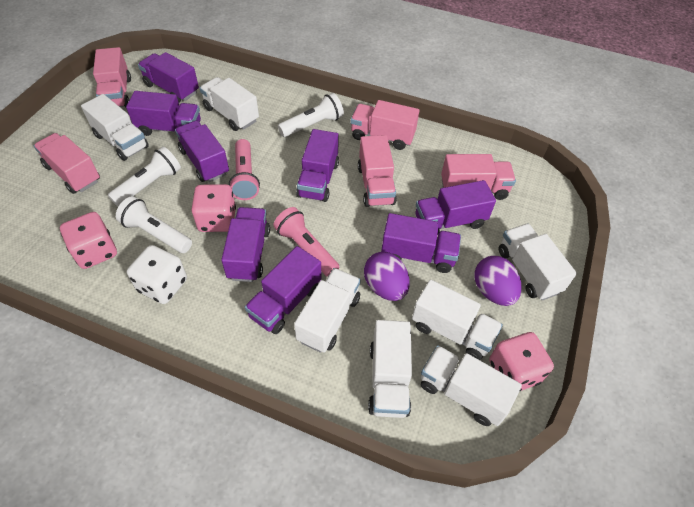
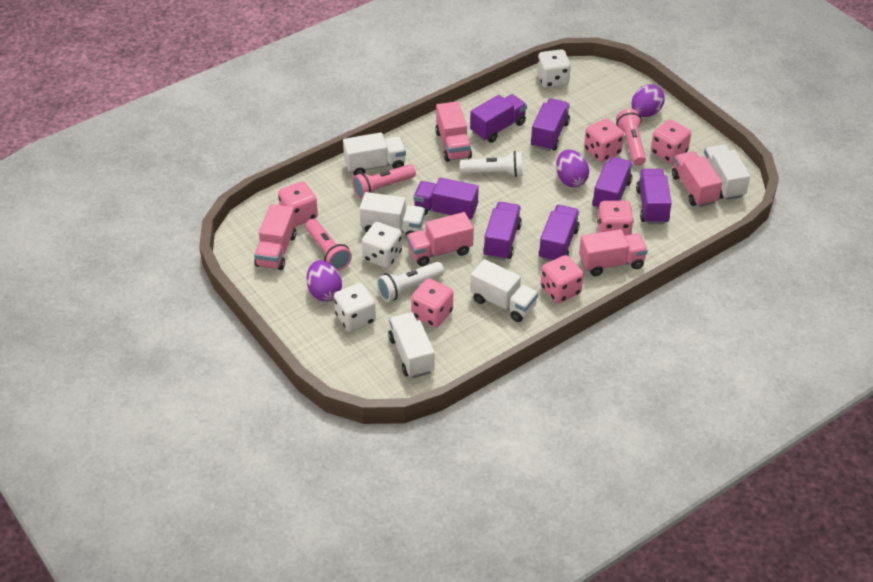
pink dice: [60,212,117,269] [191,184,236,232] [489,332,554,392] = 3 -> [278,181,318,226] [411,278,453,327] [541,255,584,303] [584,118,624,162] [597,201,633,235] [651,120,691,163] = 6
pink flashlight: [229,139,260,200] [273,207,339,277] = 2 -> [305,219,352,271] [352,164,416,199] [616,109,646,166] = 3
purple egg: [364,252,410,301] [474,256,521,306] = 2 -> [306,260,342,302] [556,149,589,187] [631,85,665,117] = 3
purple truck: [126,91,201,136] [138,52,199,102] [175,120,229,182] [221,207,270,282] [245,246,321,334] [296,129,339,202] [381,213,461,273] [415,180,496,234] = 8 -> [413,177,479,220] [470,94,527,143] [483,202,522,260] [531,98,570,151] [539,205,580,262] [592,157,633,210] [636,169,672,224] = 7
white dice: [127,245,187,304] = 1 -> [334,283,376,332] [362,222,402,268] [537,50,571,88] = 3
white flashlight: [108,146,181,206] [116,196,192,253] [278,93,344,137] = 3 -> [377,262,444,302] [460,151,523,177] = 2
white truck: [81,94,149,161] [200,77,259,131] [294,268,361,353] [368,320,412,418] [412,280,503,360] [421,345,522,426] [499,223,577,300] = 7 -> [343,132,406,175] [359,192,425,238] [388,312,434,378] [470,259,538,322] [704,145,750,200] = 5

